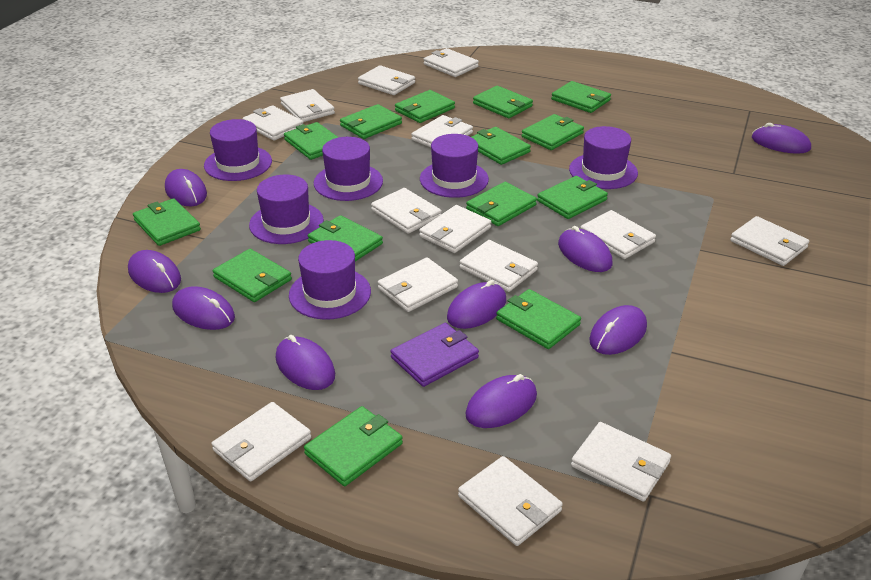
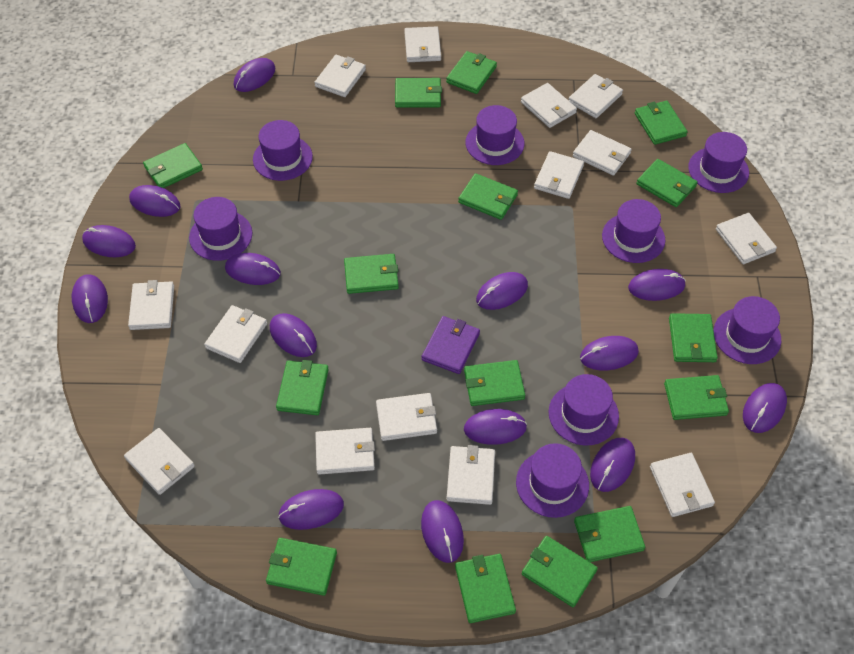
green wallet: [133,198,201,246] [213,249,292,302] [284,122,339,160] [304,406,403,486] [308,215,383,261] [340,104,402,139] [395,90,455,123] [466,182,537,226] [471,127,531,165] [473,86,533,118] [496,289,581,349] [522,114,584,150] [537,176,608,219] [551,81,611,113] = 14 -> [143,143,203,188] [266,538,337,596] [276,360,329,415] [344,254,399,294] [395,78,442,108] [446,51,497,94] [455,554,516,623] [458,173,518,220] [464,360,525,406] [522,536,598,607] [574,506,645,562] [635,101,688,145] [636,159,698,207] [664,375,729,420] [669,313,718,362] = 15
purple hat: [204,119,272,181] [249,175,324,244] [289,240,371,320] [314,137,383,201] [420,134,489,198] [569,126,638,189] = 6 -> [189,197,252,261] [253,120,313,181] [466,105,525,165] [516,443,589,518] [549,374,619,445] [602,199,665,263] [688,132,749,193] [714,296,781,364] = 8
purple mouse: [128,250,181,293] [165,169,207,206] [172,286,235,330] [276,335,335,390] [447,280,506,329] [465,374,537,428] [558,226,613,272] [589,305,647,355] [752,123,811,154] = 9 -> [72,274,108,323] [82,225,136,257] [129,185,181,217] [225,253,281,285] [234,58,275,92] [270,313,317,357] [278,489,344,530] [421,500,464,563] [464,409,527,445] [476,272,528,310] [580,336,639,370] [590,438,635,492] [628,269,686,301] [743,383,787,433] = 14

